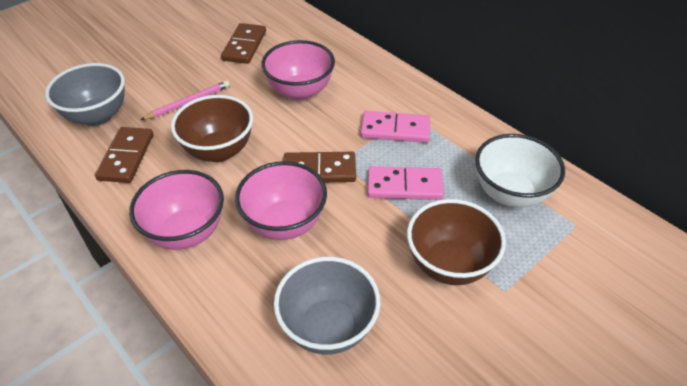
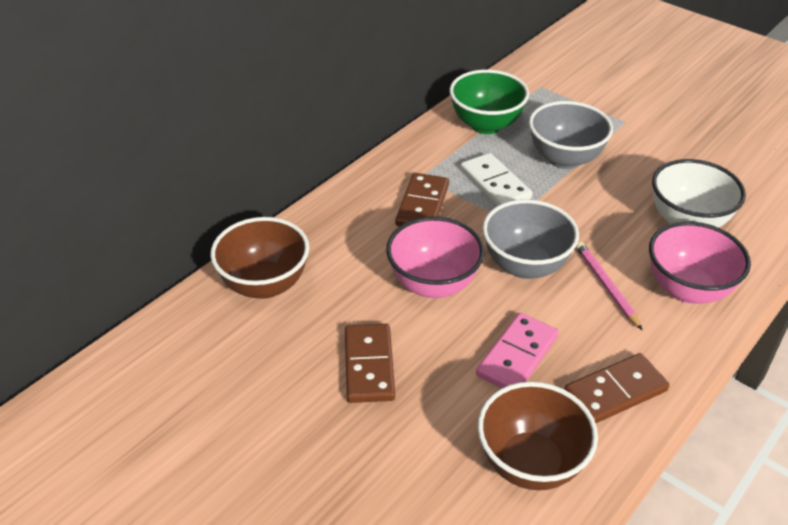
green bowl: none = 0 -> [449,70,529,134] = 1
pink bowl: [129,170,224,250] [235,161,327,240] [261,40,335,101] = 3 -> [386,217,485,298] [649,221,751,304] = 2
pink domino: [360,111,430,143] [368,166,444,200] = 2 -> [476,313,558,388] = 1
white domino: none = 0 -> [460,153,532,206] = 1

